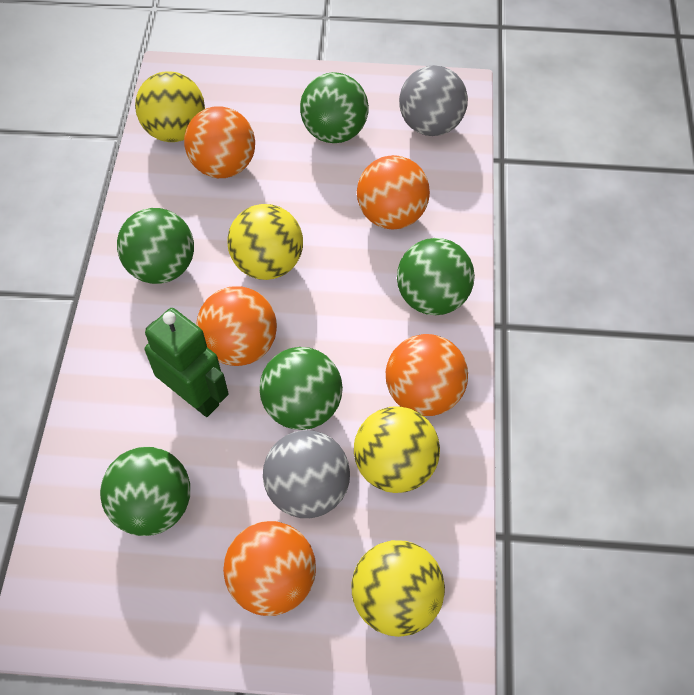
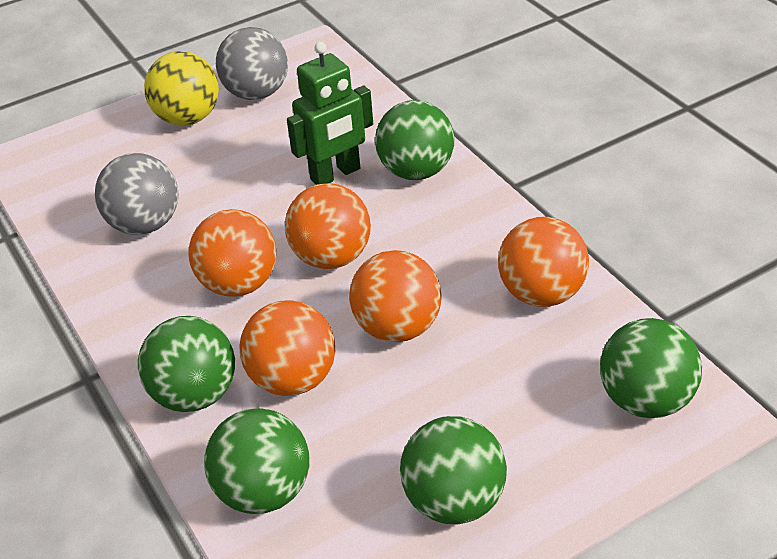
yellow ball: [135,71,205,142] [227,204,303,280] [352,540,445,637] [354,406,440,493] = 4 -> [144,51,219,126] = 1

